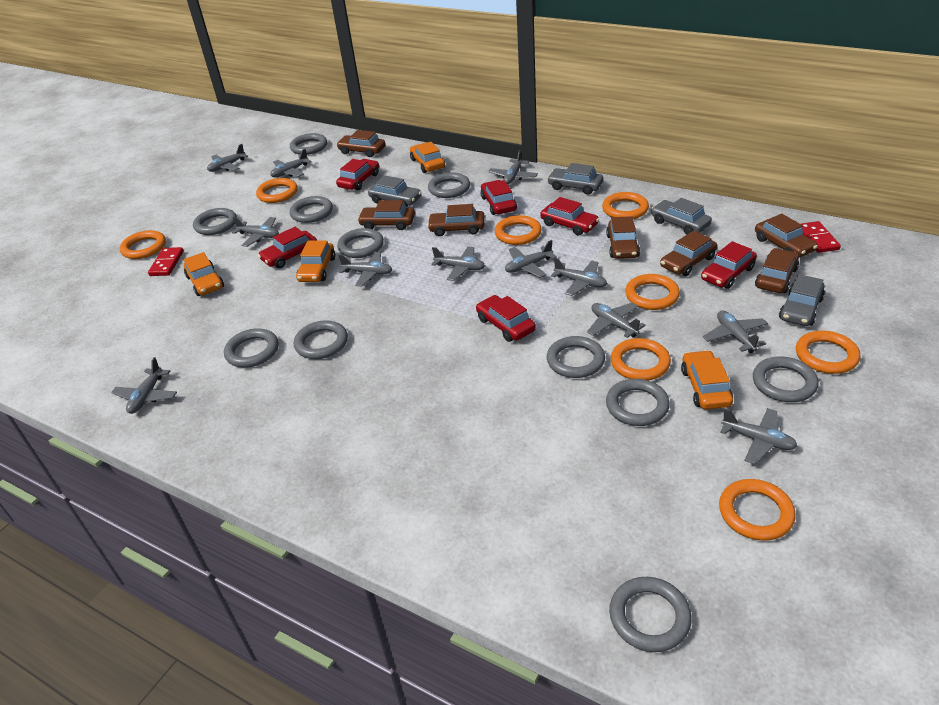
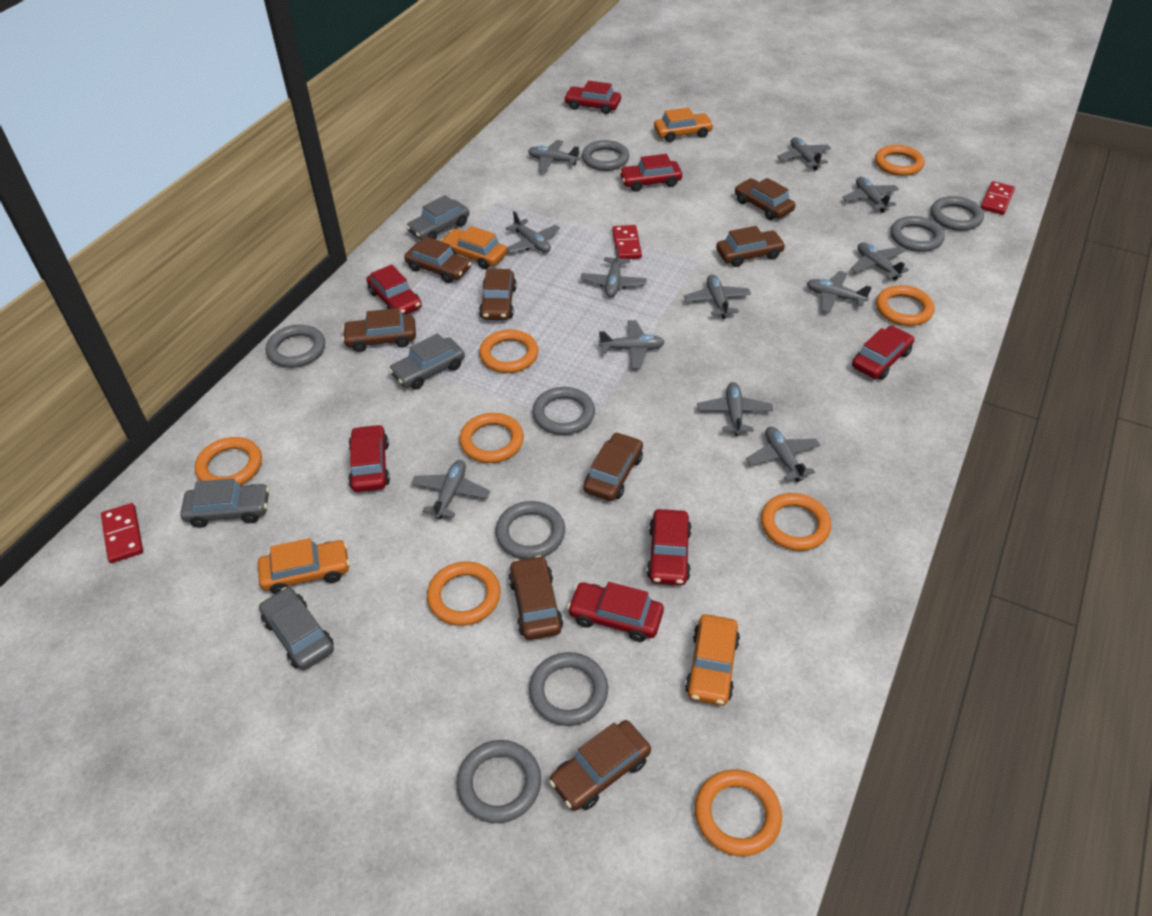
brown car: [336,130,385,157] [357,200,415,230] [427,204,485,236] [606,216,640,259] [660,231,717,276] [755,214,817,257] [755,248,799,293] = 7 -> [342,308,416,352] [404,236,472,283] [479,269,517,320] [509,555,563,640] [549,720,651,811] [584,432,643,501] [716,226,786,267] [735,178,796,220] = 8
grey ring: [193,208,237,235] [224,328,279,368] [290,133,327,155] [290,196,333,223] [294,320,348,359] [337,228,384,258] [428,172,470,198] [547,336,605,378] [606,379,670,426] [609,577,692,652] [753,357,818,402] = 11 -> [266,325,325,368] [457,740,541,823] [495,501,565,559] [529,652,608,726] [532,387,595,435] [582,140,629,171] [890,216,945,252] [931,196,984,231] = 8
red car: [258,227,317,268] [336,159,379,190] [476,295,536,342] [481,180,517,215] [540,197,599,236] [701,241,757,289] = 6 -> [348,424,390,492] [366,264,422,316] [564,81,621,114] [567,582,664,642] [619,154,682,192] [647,509,692,585] [852,326,914,380] = 7
red domino: [148,247,184,276] [801,221,841,253] = 2 -> [101,503,143,563] [612,225,642,259] [981,181,1015,215] = 3

